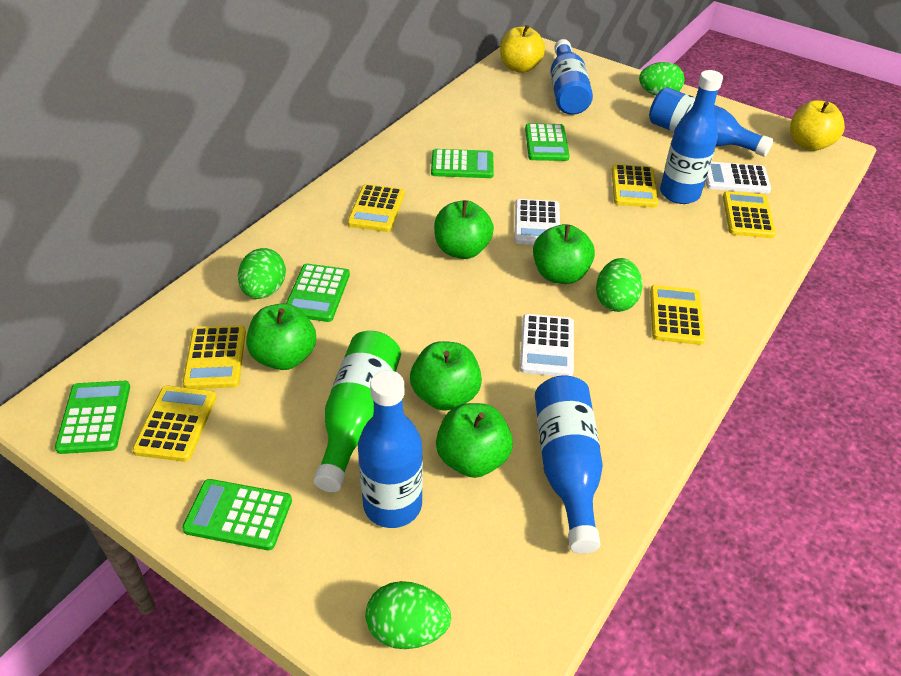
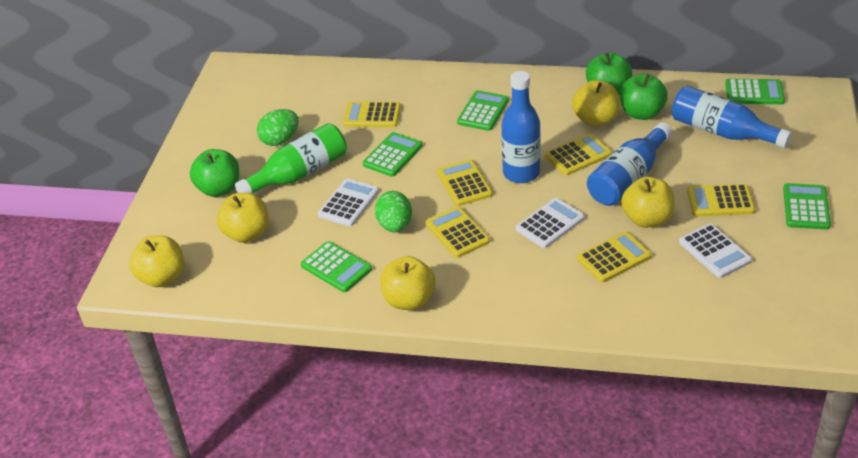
blue bottle: [358,370,423,528] [535,375,603,554] [550,39,593,115] [649,87,773,157] [660,70,723,204] = 5 -> [501,71,541,183] [587,122,672,206] [672,86,792,149] = 3
green apple: [246,303,316,370] [410,341,482,411] [434,200,494,259] [436,403,513,478] [533,224,595,284] = 5 -> [190,149,239,197] [586,52,632,95] [620,73,668,120] = 3
green egg: [238,248,286,299] [366,581,451,649] [596,258,643,312] [639,62,684,96] = 4 -> [257,109,299,146] [375,191,412,232] = 2
yellow apple: [500,25,545,73] [790,100,845,151] = 2 -> [130,236,184,287] [217,193,269,243] [380,256,436,310] [572,80,620,127] [621,177,675,228] = 5

